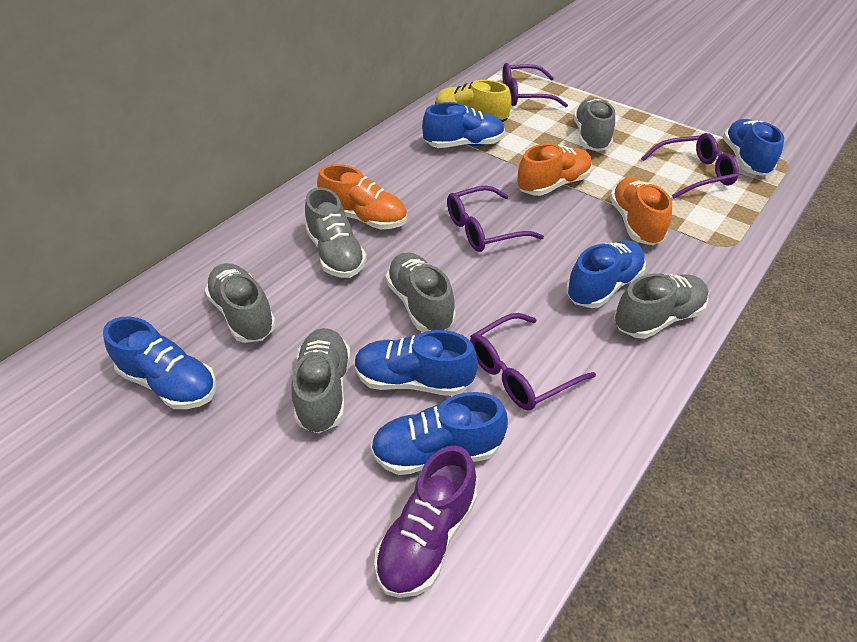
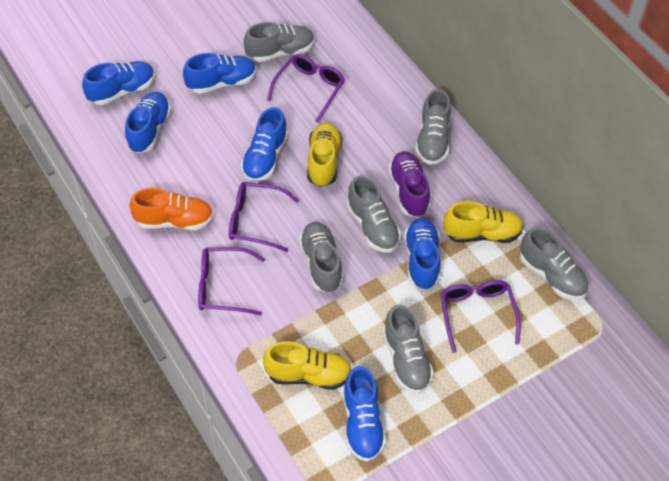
orange shoe: [317,164,407,229] [517,143,592,196] [610,177,672,245] = 3 -> [129,188,213,230] = 1
yellow shoe: [435,80,512,122] = 1 -> [263,341,351,390] [307,122,343,187] [443,201,524,243] = 3

